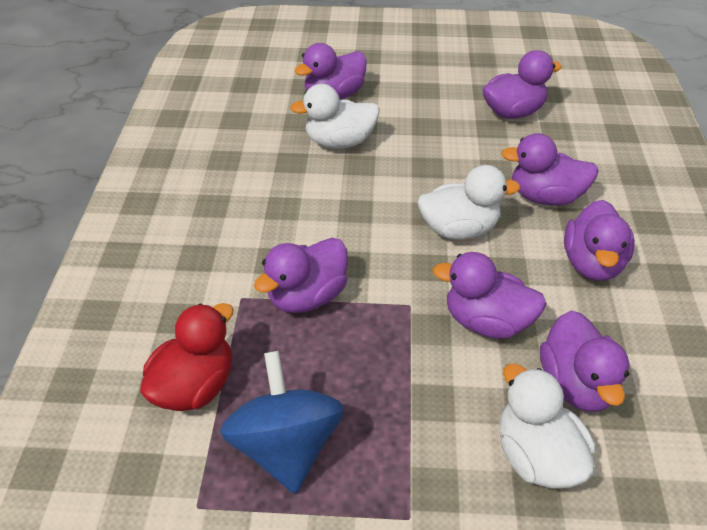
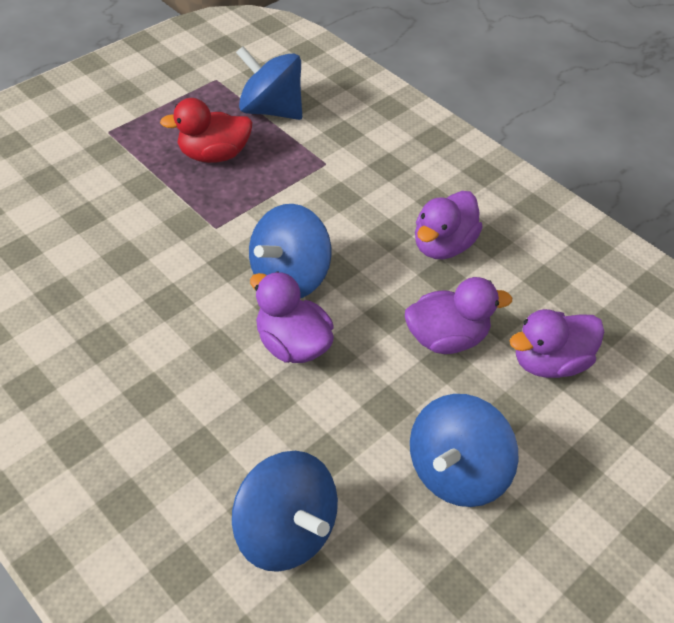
blue spinning top: [220,351,344,494] = 1 -> [232,451,338,572] [236,46,302,120] [249,204,331,298] [410,394,519,507] = 4
purple duck: [254,238,348,313] [294,43,367,100] [433,252,547,339] [483,50,562,119] [501,133,599,205] [540,310,630,412] [564,200,635,281] = 7 -> [250,271,334,363] [405,277,512,354] [415,191,483,259] [510,309,604,378] = 4
white duck: [290,84,380,148] [418,165,520,239] [499,363,595,489] = 3 -> none = 0

